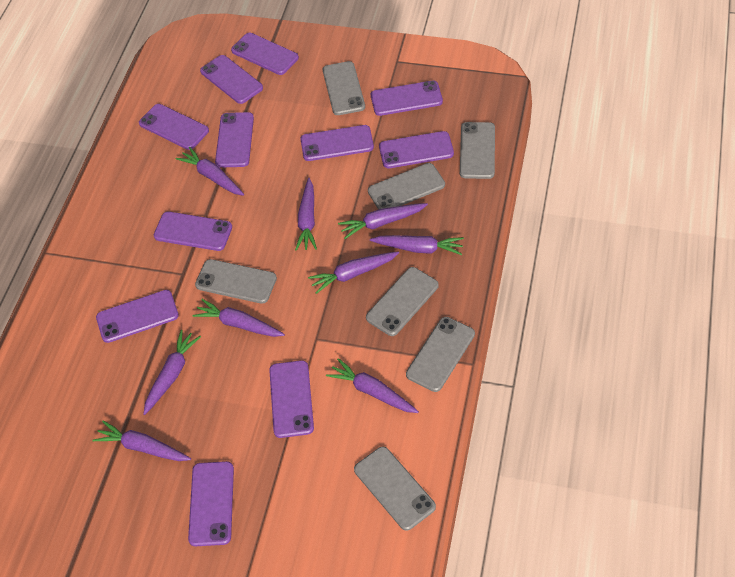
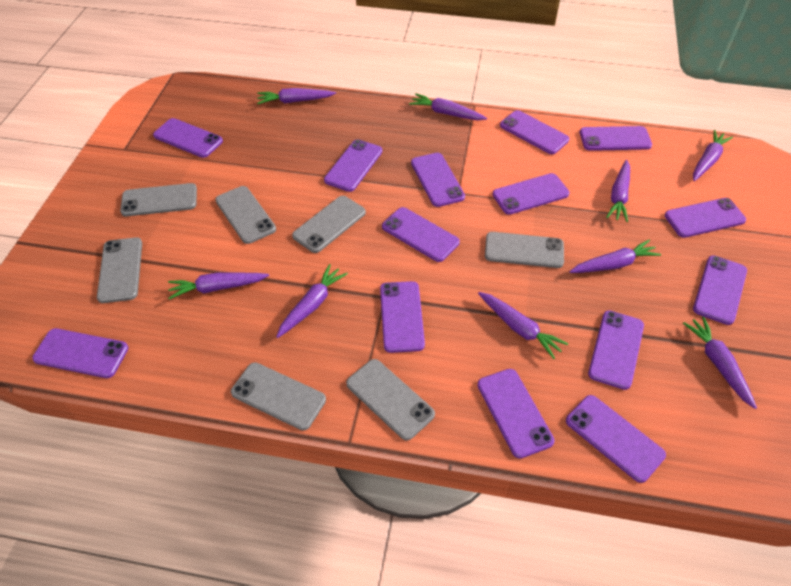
purple phone: [96,290,179,343] [139,104,209,150] [154,211,232,251] [188,461,234,546] [200,55,263,104] [215,112,254,167] [231,33,299,75] [269,360,314,438] [300,125,374,161] [371,81,443,116] [379,131,454,168] = 11 -> [32,328,128,378] [153,118,223,158] [324,139,382,192] [380,281,425,353] [382,207,460,262] [411,153,465,207] [477,369,554,458] [493,173,569,215] [500,110,569,154] [566,395,666,483] [580,126,652,151] [588,311,644,390] [665,198,746,238] [693,255,747,325] = 14

